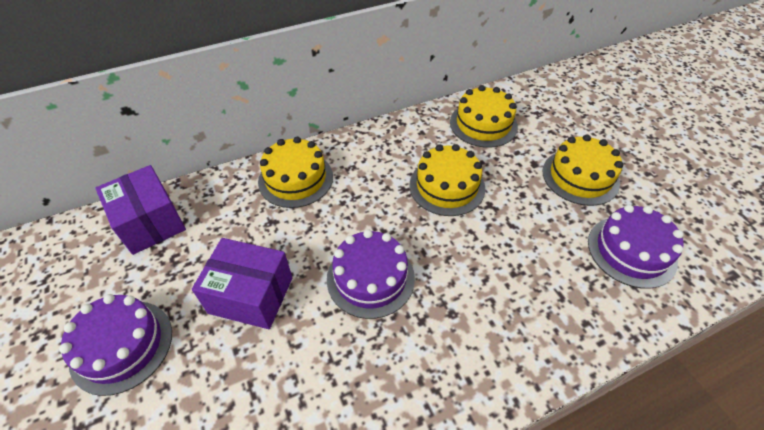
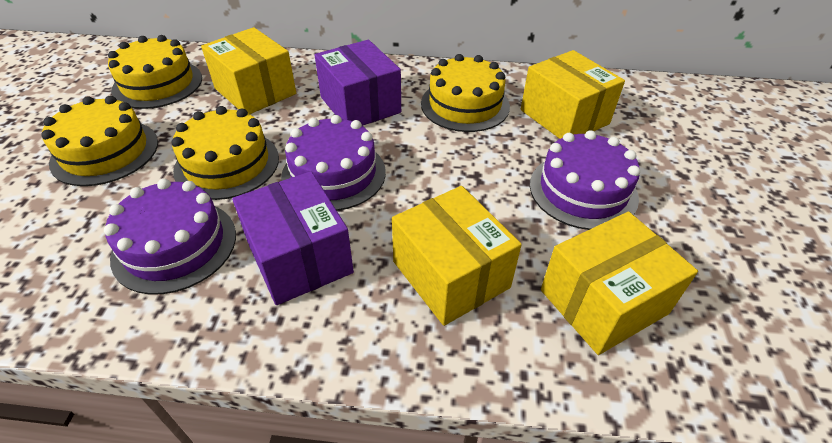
yellow box: none = 0 -> [201,27,296,114] [392,186,522,326] [521,50,625,139] [541,211,698,355] = 4

